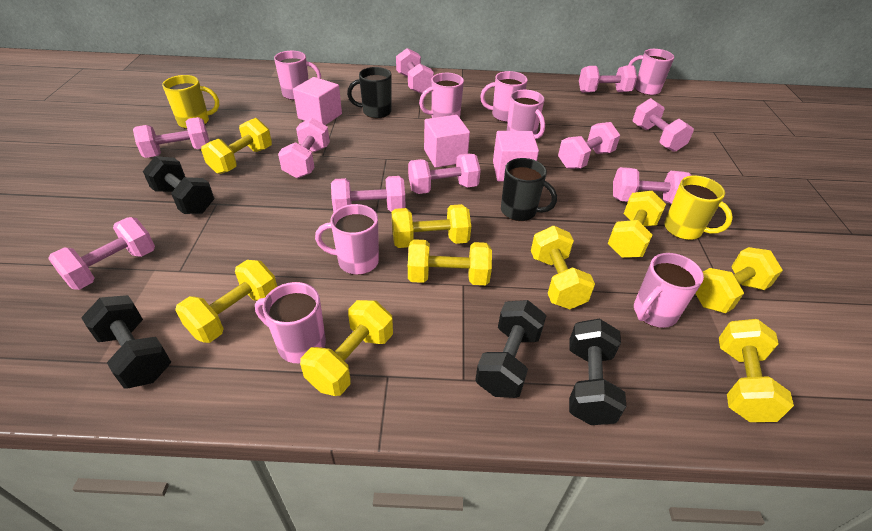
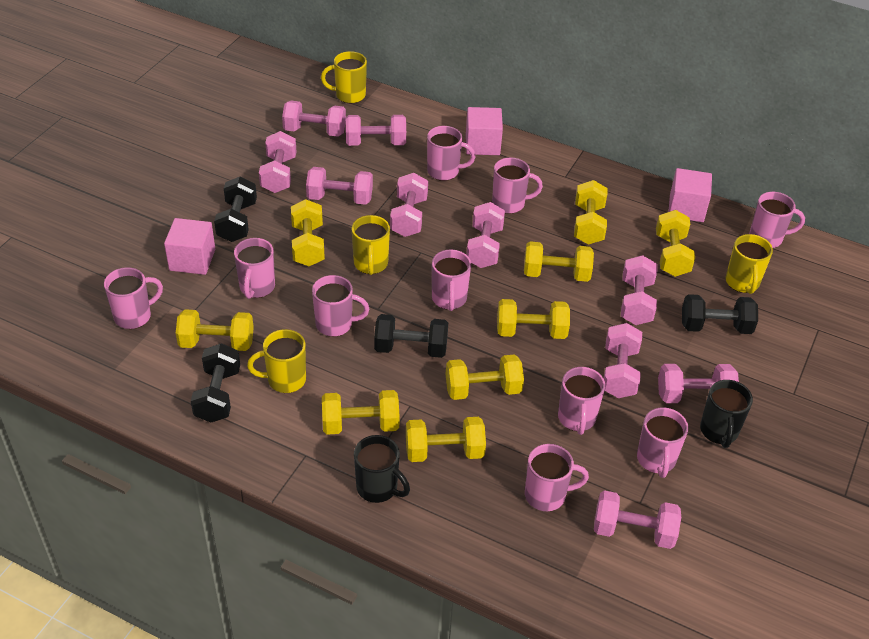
pink mug: [255,282,326,363] [274,51,321,100] [315,204,379,275] [419,73,464,118] [480,71,528,122] [507,90,545,139] [628,49,674,95] [634,253,704,328] = 8 -> [104,267,163,329] [234,238,275,299] [312,275,369,337] [427,126,476,181] [432,249,471,311] [492,158,543,214] [525,444,589,511] [558,367,605,435] [637,407,688,478] [749,192,805,248] = 10
yellow mug: [162,75,219,129] [664,176,733,240] = 2 -> [247,329,306,393] [321,51,367,103] [352,215,390,275] [725,234,773,294] = 4

